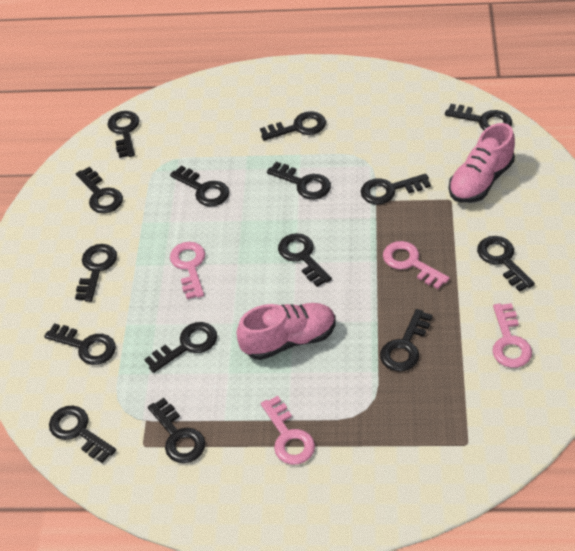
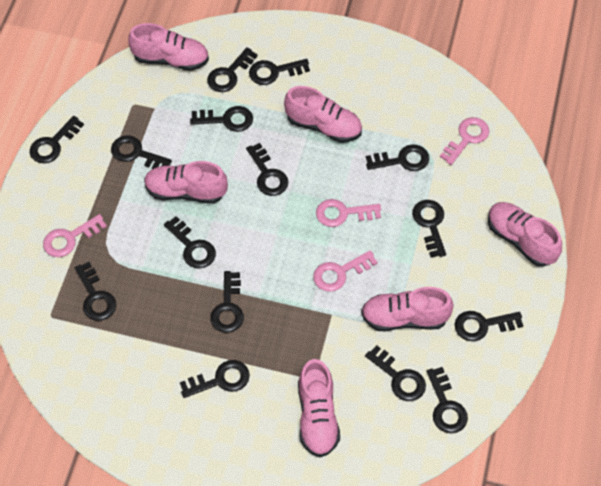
pink shoe: [237,303,336,360] [449,123,515,203] = 2 -> [128,23,209,71] [144,161,228,204] [284,86,362,143] [298,359,340,457] [361,287,454,331] [488,202,562,267] = 6

